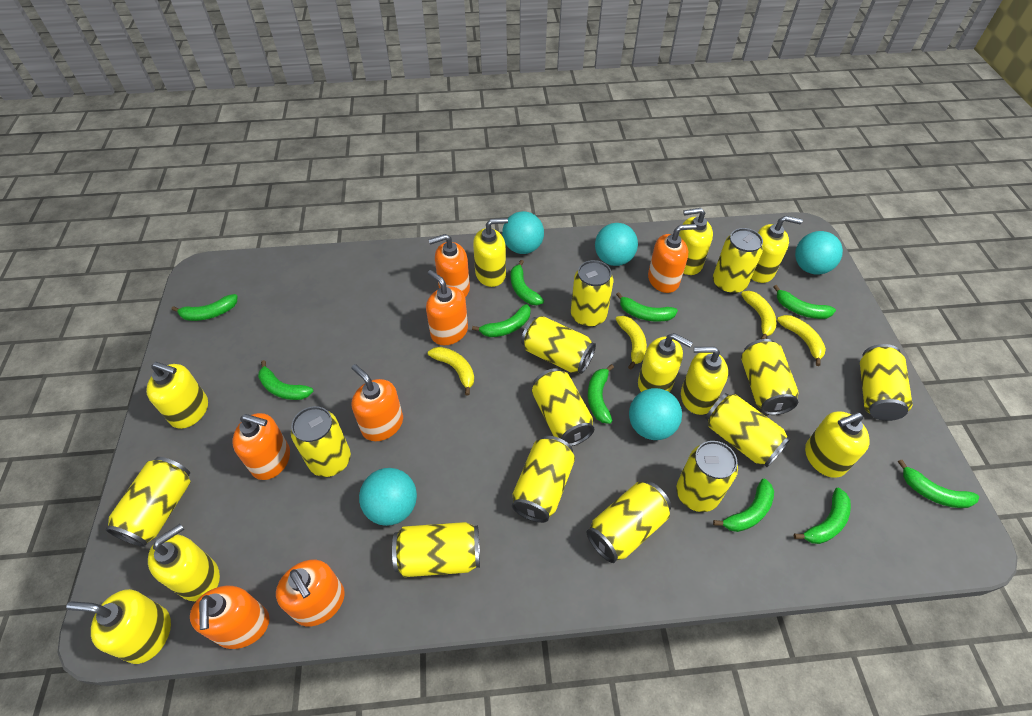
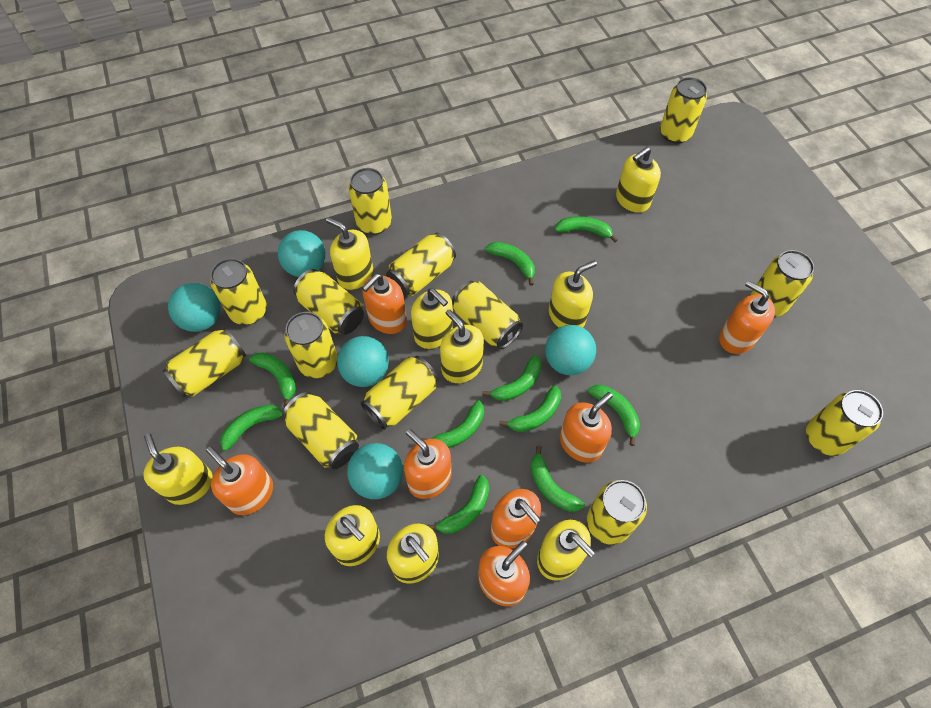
yellow banana: [428,347,474,396] [616,316,647,369] [741,291,776,339] [777,315,826,366] = 4 -> none = 0

